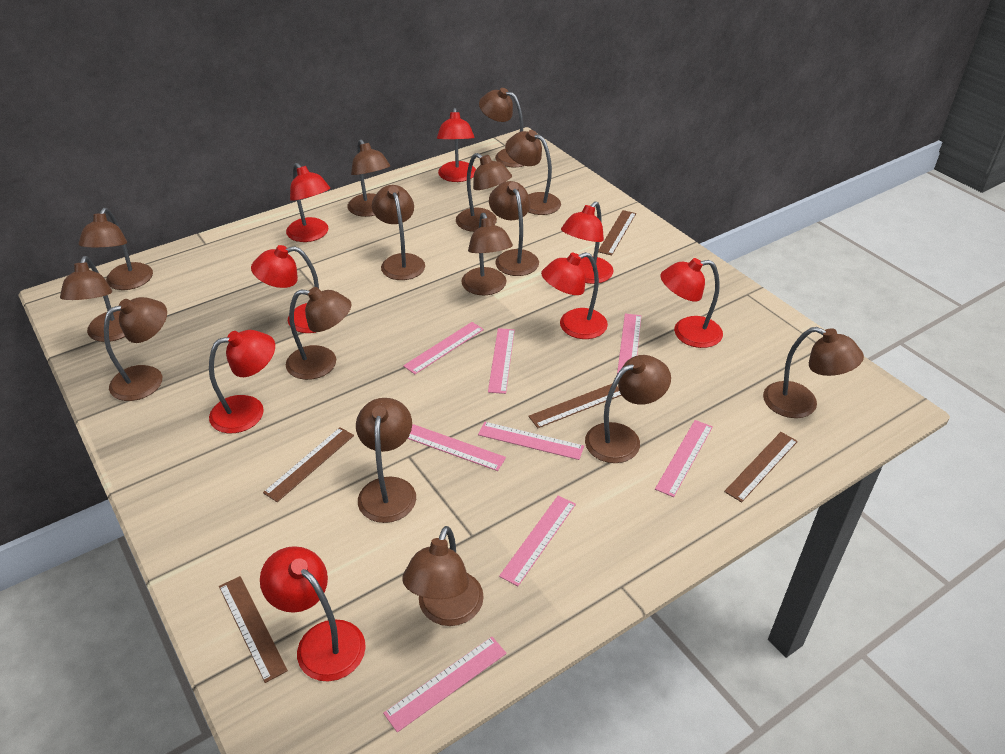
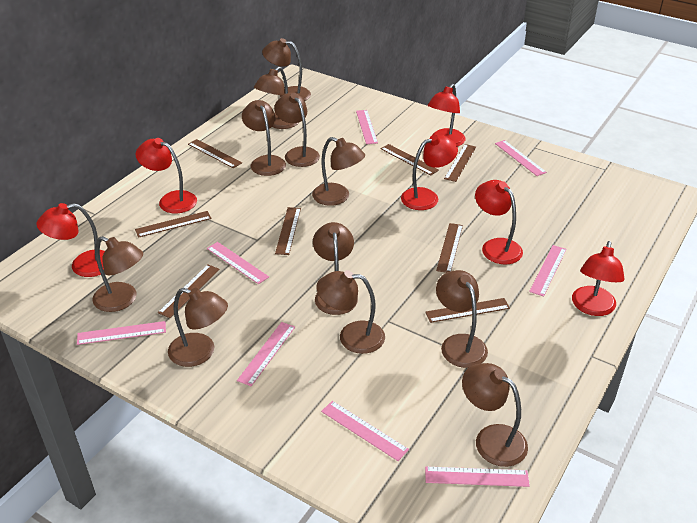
brown lamp: [60,256,125,342] [78,208,153,290] [104,297,167,401] [286,287,352,380] [347,139,390,217] [356,398,416,523] [372,185,425,280] [402,526,484,626] [456,153,512,232] [461,213,513,296] [479,88,524,168] [489,181,539,276] [505,130,561,215] [585,355,671,463] [763,327,864,418] = 15 -> [92,236,143,312] [168,288,228,367] [242,100,286,176] [254,67,298,129] [262,38,311,101] [274,93,320,167] [312,137,365,206] [313,222,358,315] [316,270,385,354] [436,270,488,368] [462,363,528,467] = 11
brown ruler: [219,576,288,683] [263,427,354,502] [528,384,622,428] [598,210,636,255] [724,432,798,503] = 5 -> [135,211,211,238] [158,264,219,318] [188,139,242,168] [275,207,301,255] [381,144,439,175] [425,298,510,323] [436,223,463,273] [444,144,476,182] = 8
red lamp: [209,330,275,433] [251,245,319,333] [260,546,366,681] [286,163,330,242] [437,108,476,182] [541,252,608,339] [561,202,614,284] [660,258,723,348] = 8 -> [36,203,105,277] [136,138,197,214] [401,135,458,210] [428,84,466,147] [475,180,523,264] [572,241,625,316] = 6

